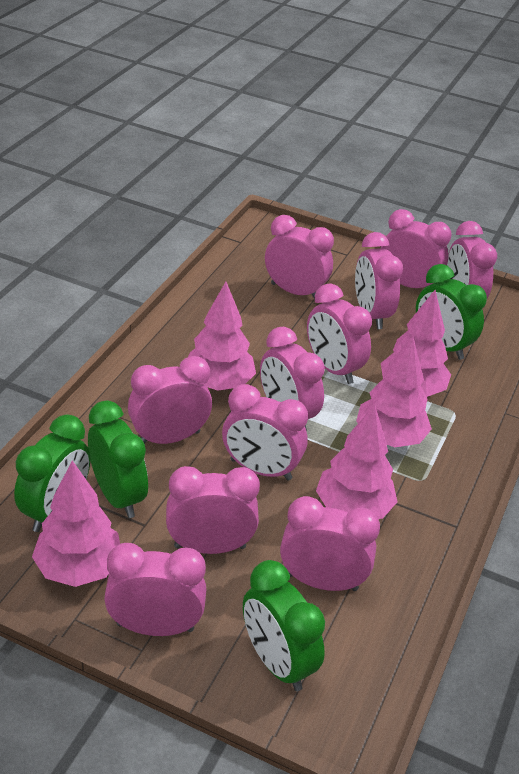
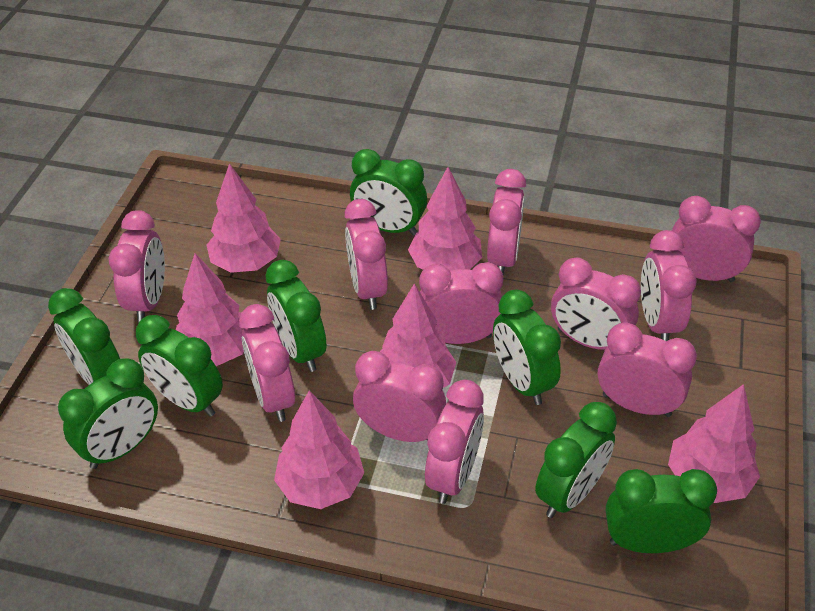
green clock: [14,414,91,532] [88,400,148,518] [243,560,325,691] [416,264,487,360] = 4 -> [48,288,120,385] [58,359,158,469] [136,315,223,417] [266,260,326,372] [350,149,427,236] [493,290,561,405] [535,402,617,518] [606,469,717,553] = 8
pink tree: [32,461,120,587] [188,282,256,391] [316,405,398,519] [356,336,432,447] [381,290,451,397] = 5 -> [176,253,244,366] [207,163,281,273] [274,390,364,509] [380,283,456,388] [408,167,482,270] [668,384,760,503] = 6

